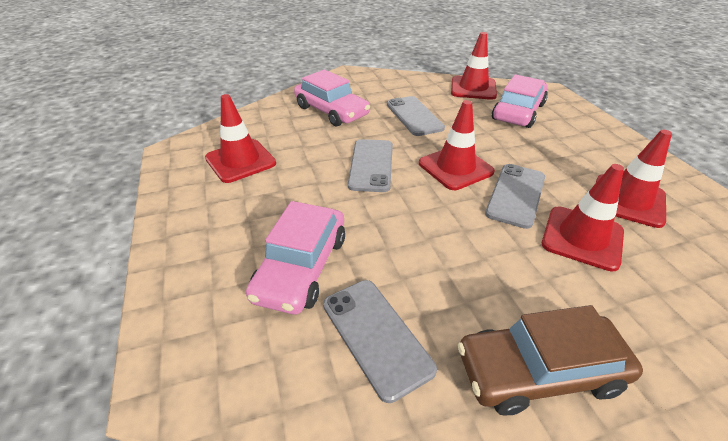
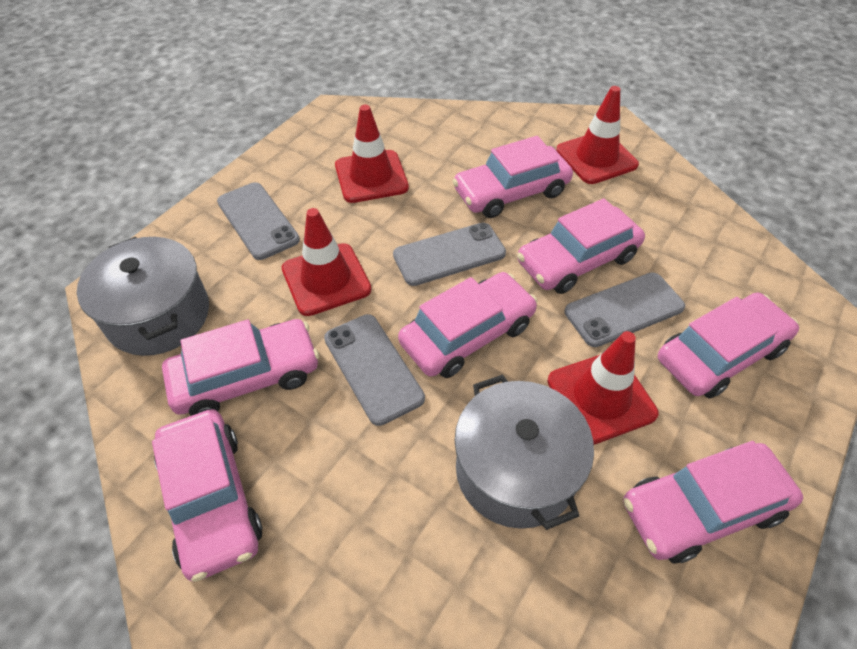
brown car: [458,305,643,416] = 1 -> none = 0
grey pot: none = 0 -> [77,237,209,356] [455,374,594,530] = 2
pink car: [246,201,345,314] [294,70,370,126] [492,74,548,128] = 3 -> [152,409,262,582] [162,319,319,416] [398,272,537,378] [453,136,573,218] [517,198,645,294] [623,441,803,563] [658,292,799,399] = 7
red traffic cone: [205,94,276,183] [419,100,495,190] [451,32,497,100] [542,164,624,272] [596,130,672,228] = 5 -> [282,208,372,316] [335,105,409,203] [547,331,658,444] [556,86,639,184] = 4

